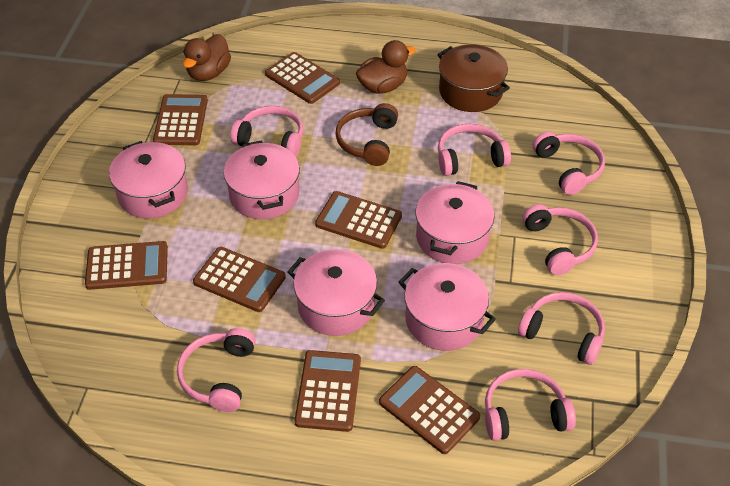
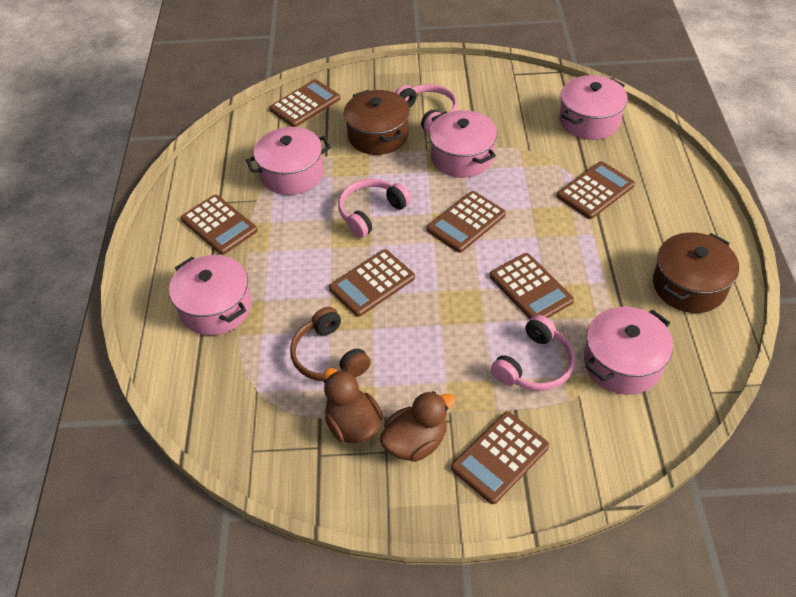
brown pot: [437,44,510,112] = 1 -> [344,90,410,155] [653,232,739,313] = 2
pink headphones: [177,328,256,412] [231,106,303,157] [438,124,511,176] [485,369,576,441] [518,292,605,365] [522,204,598,275] [533,131,605,195] = 7 -> [338,179,411,238] [395,84,457,134] [491,315,575,391] = 3

